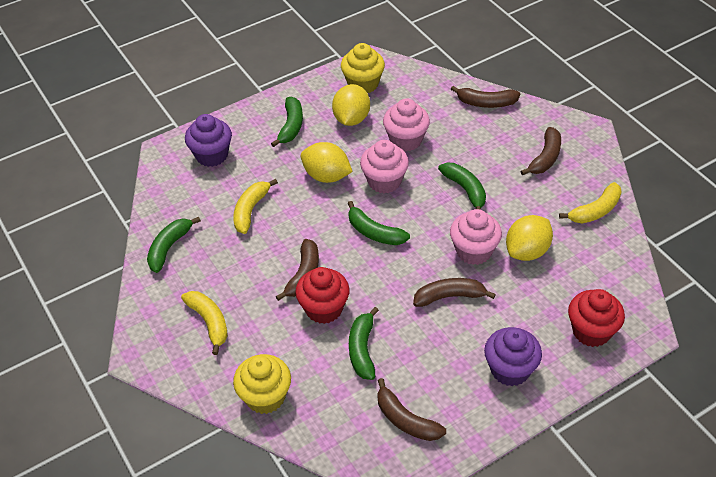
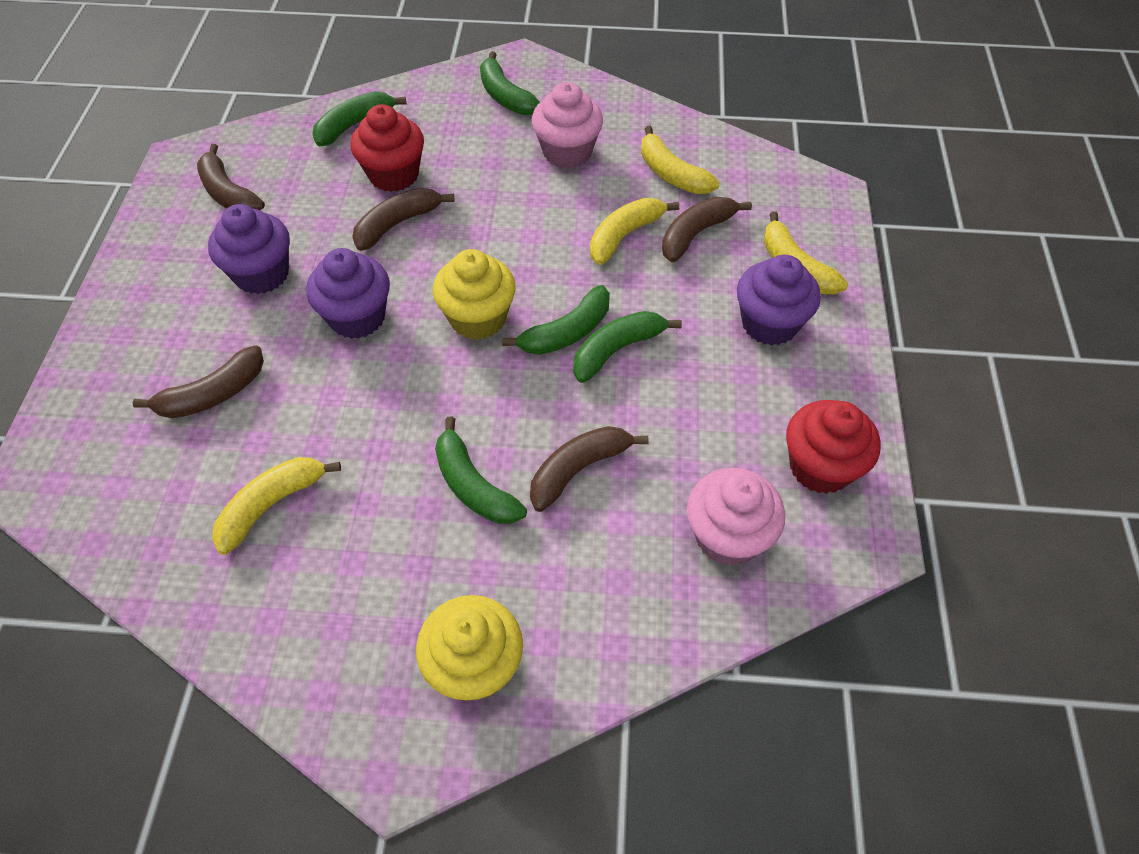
pink cupcake: [360,140,409,193] [383,99,430,151] [450,209,502,265] = 3 -> [532,82,603,169] [687,468,785,566] = 2
purple cupcake: [185,114,232,167] [484,327,542,386] = 2 -> [208,204,290,294] [306,248,390,339] [737,255,821,346] = 3
yellow banana: [181,291,228,355] [233,179,278,234] [559,182,622,223] = 3 -> [212,457,341,555] [590,198,679,265] [641,126,719,194] [764,211,848,294] = 4
yellow lemon: [301,142,353,183] [332,84,370,126] [506,215,553,261] = 3 -> none = 0

